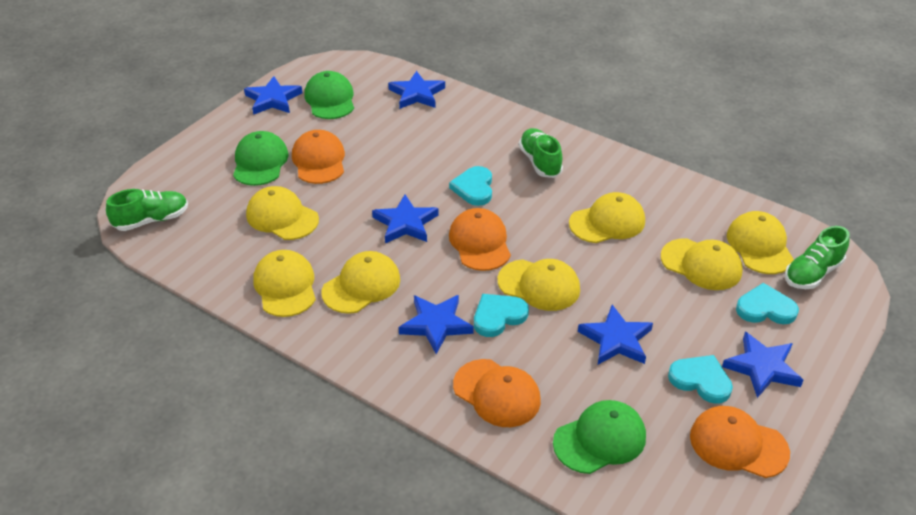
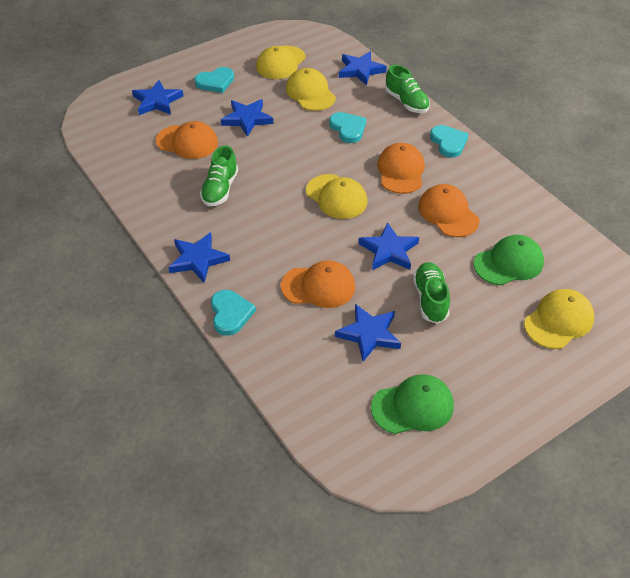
green cap: [233,131,288,186] [304,71,354,119] [553,400,646,474] = 3 -> [371,374,454,434] [473,235,544,285] = 2
yellow cap: [246,186,319,240] [253,250,316,317] [322,251,400,314] [498,259,580,311] [569,192,645,243] [661,238,743,290] [727,211,794,274] = 7 -> [256,46,306,79] [286,68,336,111] [306,174,367,219] [524,289,594,349] = 4

